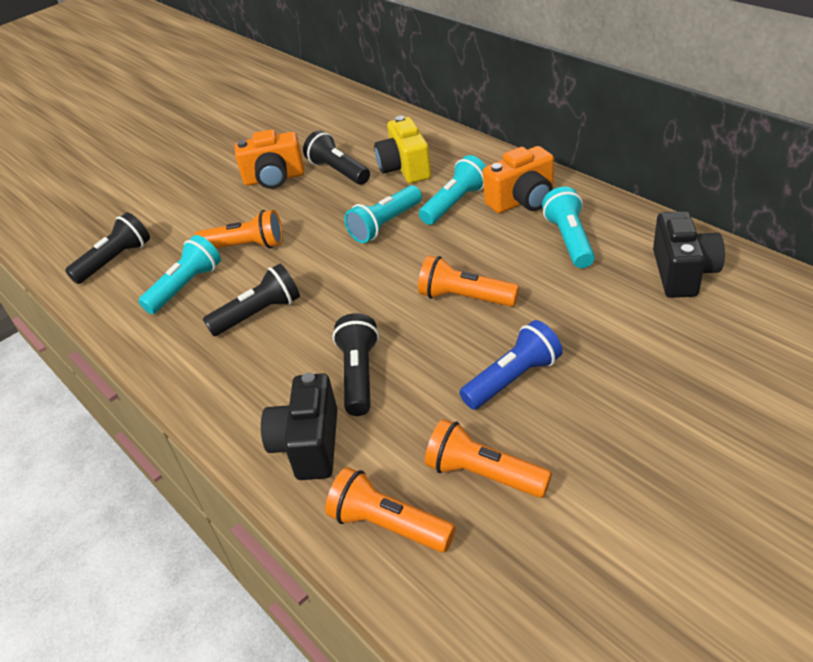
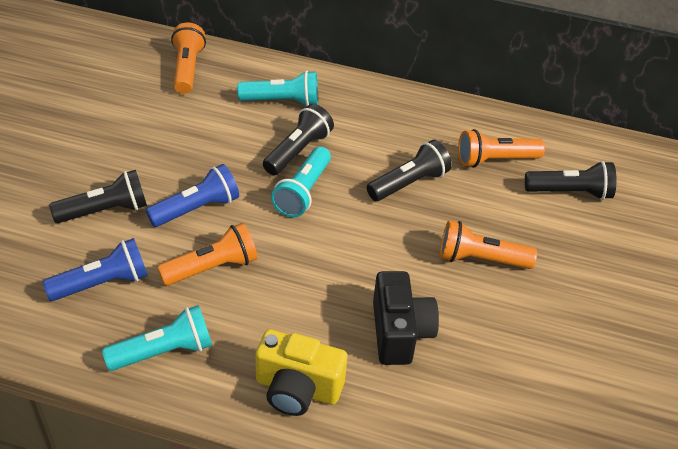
black camera: [261,373,337,480] [653,211,725,298] = 2 -> [373,271,439,365] = 1
blue flashlight: [459,320,563,410] = 1 -> [43,238,148,301] [146,164,239,227] = 2
orange camera: [235,129,304,189] [483,146,554,213] = 2 -> none = 0
turquoise flashlight: [138,235,221,314] [344,185,422,243] [419,155,486,225] [542,187,595,268] = 4 -> [102,305,212,371] [237,70,318,106] [271,147,331,217] = 3

